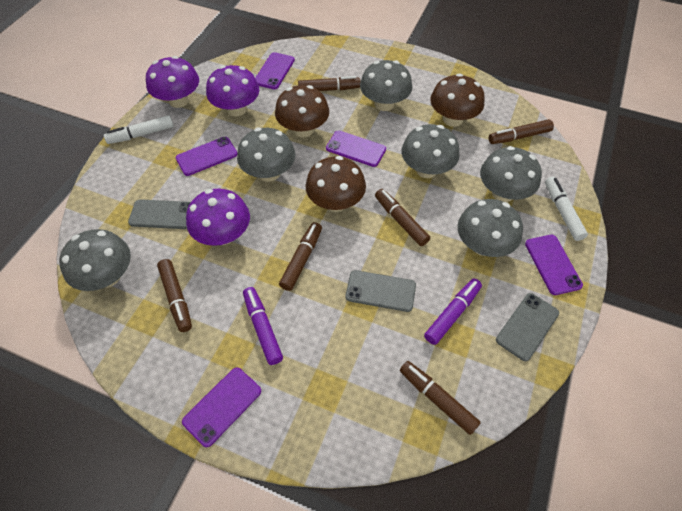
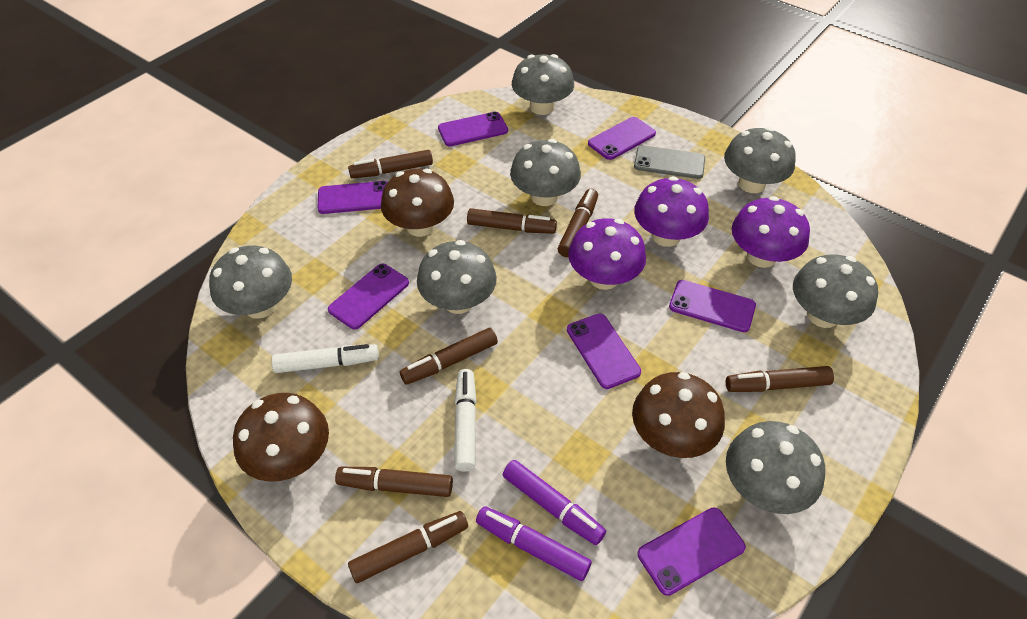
brown marker: [157,259,192,332] [279,222,322,291] [298,76,361,91] [375,189,430,246] [400,361,481,435] [489,119,554,144] = 6 -> [335,467,453,497] [348,150,433,179] [348,511,468,583] [400,328,498,385] [467,208,557,234] [558,189,598,257] [726,366,834,392] = 7
grey mushroom: [59,229,131,291] [237,127,295,182] [360,60,412,111] [401,124,460,178] [458,199,523,257] [480,146,542,202] = 6 -> [209,246,292,319] [417,240,497,314] [510,139,581,206] [512,54,574,115] [724,127,796,193] [726,421,825,514] [793,254,878,328] = 7
grey phone: [128,199,191,229] [346,270,416,312] [496,293,559,361] = 3 -> [634,145,705,179] = 1
purple phone: [176,137,237,176] [182,367,261,447] [255,52,295,89] [326,131,386,167] [525,235,583,295] = 5 -> [317,181,387,214] [328,264,409,329] [438,112,508,146] [567,313,641,389] [588,117,656,160] [638,507,746,596] [669,280,756,332] = 7

